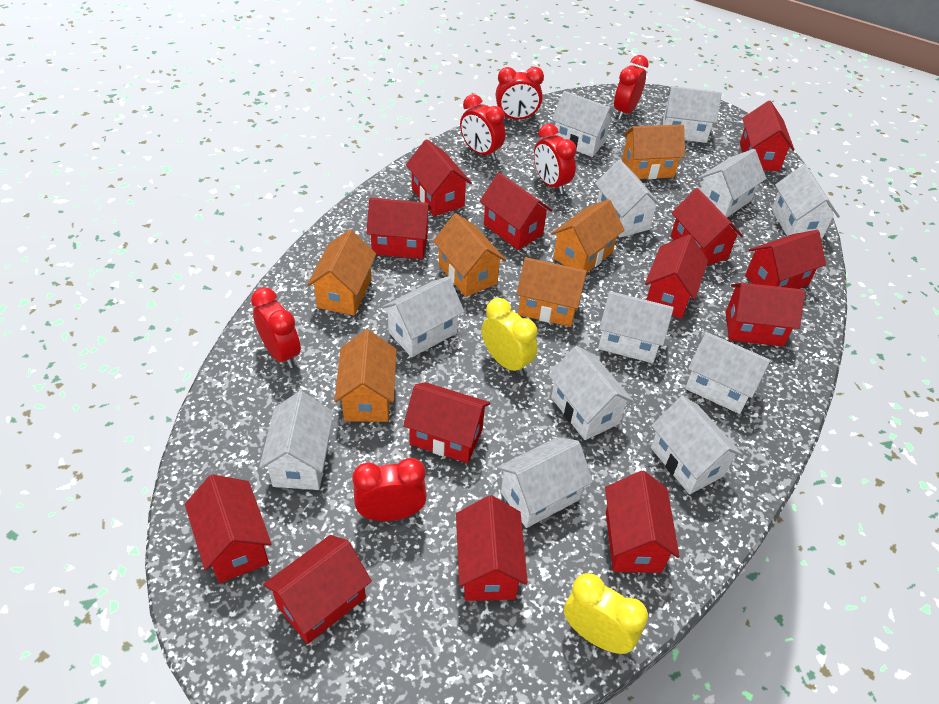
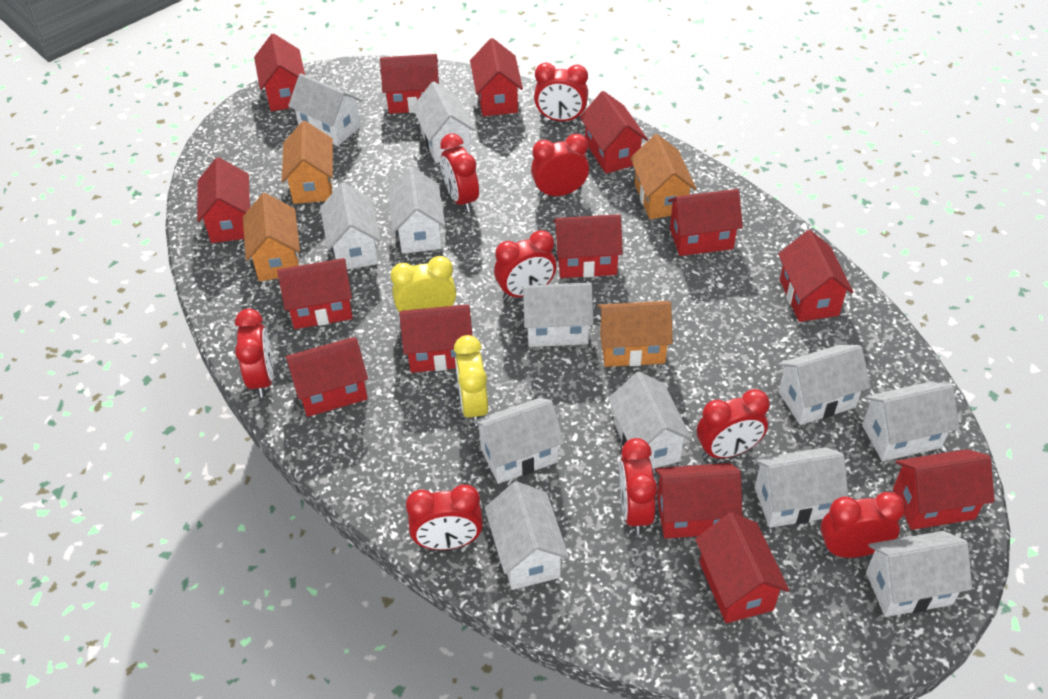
orange house: [307,229,376,315] [335,330,397,422] [433,213,506,297] [516,257,587,327] [551,199,625,272] [622,124,685,179] = 6 -> [243,193,300,281] [282,121,333,204] [597,301,673,367] [630,134,696,219] = 4
red clock: [251,287,301,368] [352,458,427,521] [460,94,506,160] [496,67,544,119] [534,124,577,194] [614,55,649,119] = 6 -> [235,309,273,398] [406,485,483,550] [440,133,479,212] [494,230,556,300] [531,134,589,198] [534,63,588,121] [619,438,657,535] [697,389,770,459] [821,492,905,558] = 9
red house: [185,474,271,583] [263,535,372,644] [366,197,431,259] [403,382,490,463] [406,139,472,216] [456,495,528,601] [480,172,552,250] [605,471,680,573] [645,234,708,319] [671,188,743,265] [726,283,805,346] [740,101,794,171] [745,230,826,289] = 13 -> [197,157,250,243] [254,33,305,111] [277,258,353,329] [286,337,368,417] [380,54,439,114] [399,304,472,373] [470,38,523,116] [553,214,623,278] [580,91,648,173] [655,463,743,539] [668,189,743,256] [695,512,789,623] [778,230,854,322] [893,449,994,530] = 14

